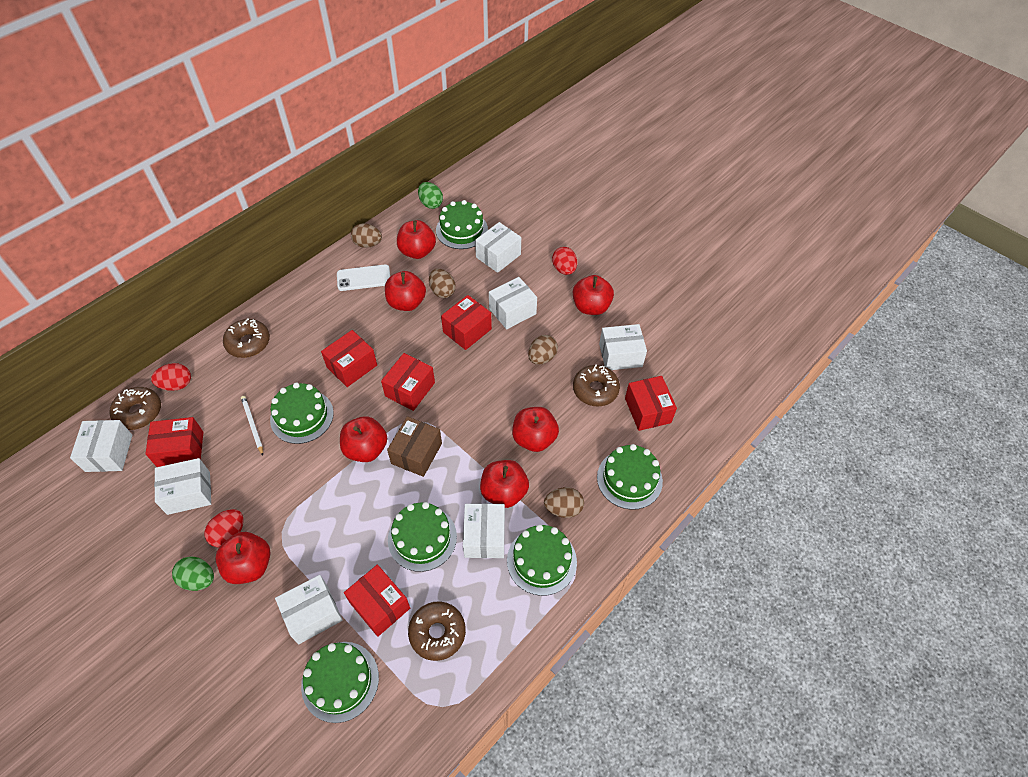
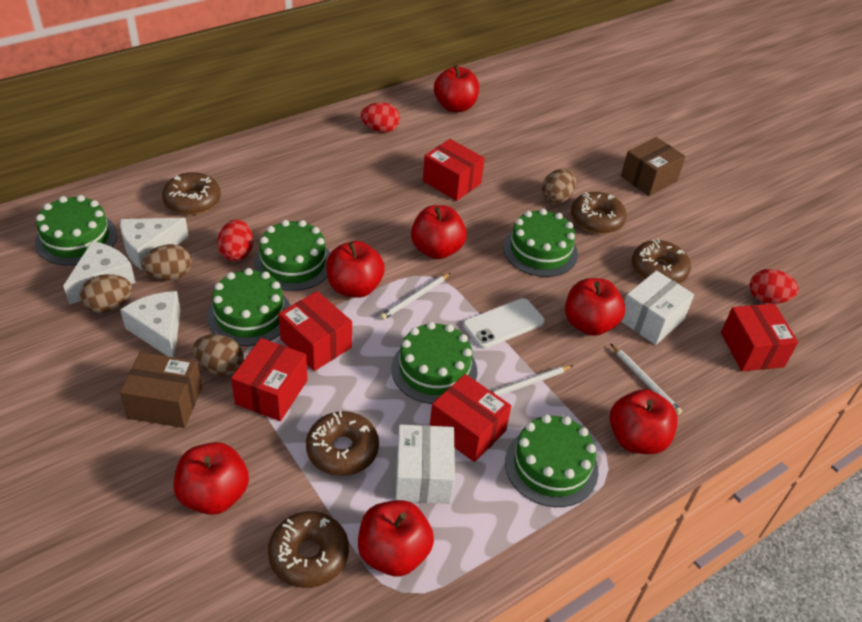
brown box: [387,416,442,477] = 1 -> [120,352,202,428] [621,137,686,196] = 2
brown donut: [109,387,161,430] [223,318,270,358] [408,601,466,661] [573,365,620,406] = 4 -> [162,172,221,215] [268,511,349,588] [306,411,379,476] [571,192,627,234] [632,239,691,284] = 5
green egg: [172,556,214,591] [418,182,443,209] = 2 -> none = 0
red box: [145,417,203,467] [321,330,377,387] [344,565,410,637] [381,353,435,411] [441,295,492,350] [625,376,677,431] = 6 -> [231,338,308,421] [278,291,352,371] [423,139,485,201] [430,374,511,462] [721,304,798,371] = 5
white box: [70,420,132,472] [154,458,211,515] [275,575,343,644] [463,503,505,558] [475,222,521,273] [489,277,537,329] [599,324,647,370] = 7 -> [395,424,455,504] [621,270,694,345] = 2
white cheese: none = 0 -> [63,241,136,305] [120,218,189,270] [120,291,181,357] = 3
white pencil: [241,396,263,455] = 1 -> [380,273,450,320] [491,365,573,396] [611,344,682,415] = 3

